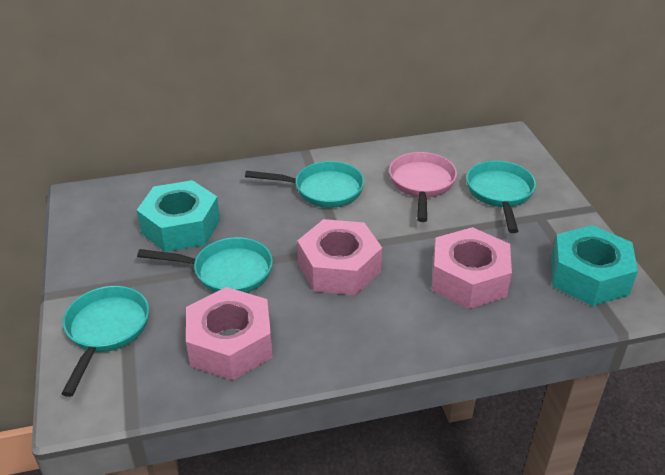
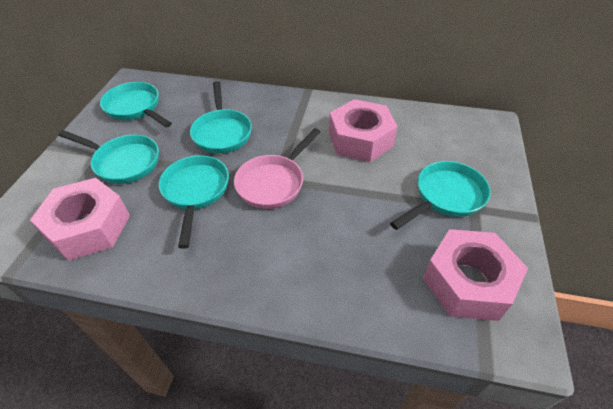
turquoise nut: [137,180,220,252] [551,225,638,306] = 2 -> none = 0
turquoise pan: [61,286,149,397] [137,237,273,293] [245,161,364,208] [466,161,536,233] = 4 -> [58,130,159,184] [100,82,172,128] [159,155,229,249] [190,81,252,154] [390,161,491,230] = 5

